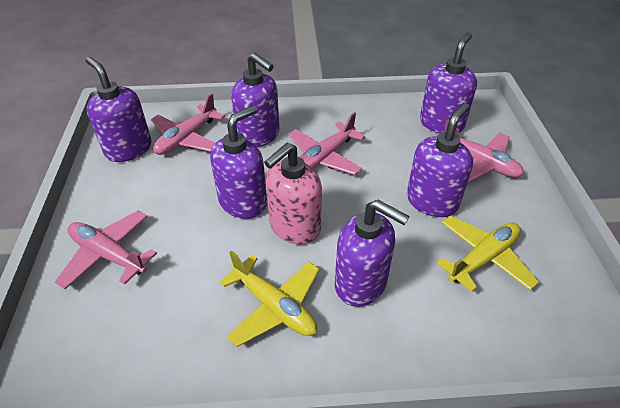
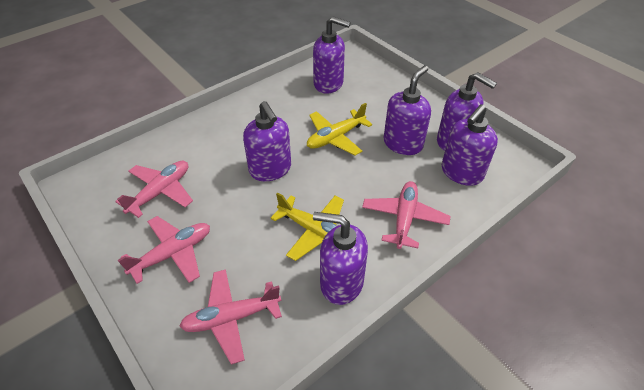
pink soap dispenser: [264,143,322,245] = 1 -> none = 0

